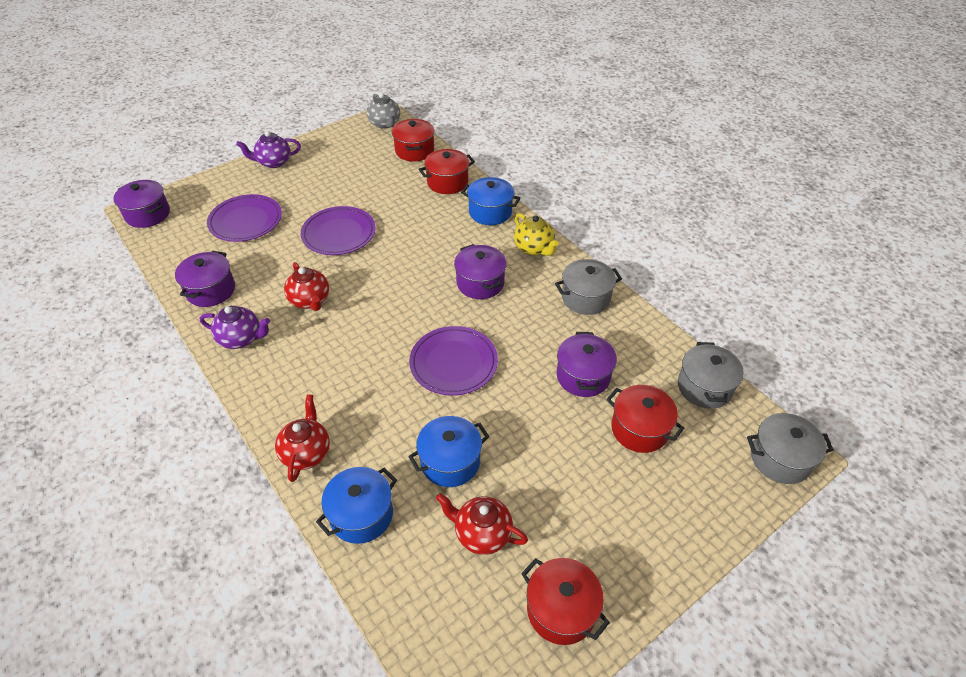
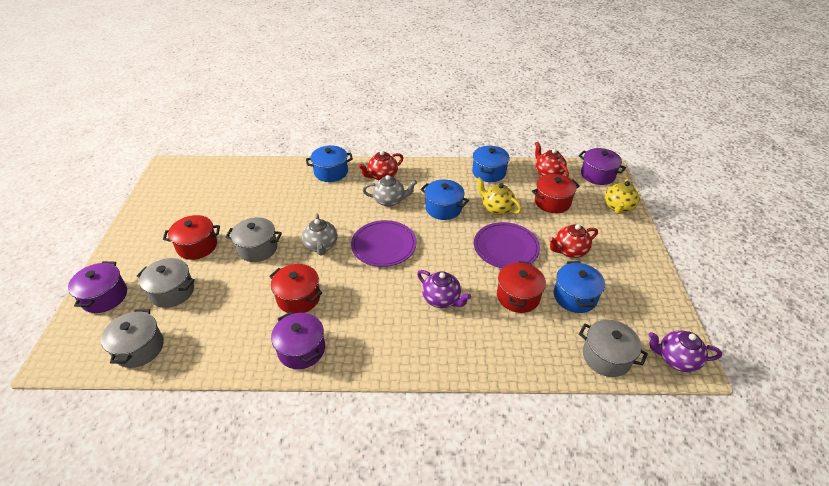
blue pot: [316,467,397,544] [408,416,489,487] [461,177,520,225] = 3 -> [306,146,353,182] [420,180,469,220] [472,145,510,182] [554,261,605,313] = 4
grey pot: [555,259,622,315] [678,342,744,409] [747,413,834,484] = 3 -> [101,309,164,368] [137,258,195,308] [226,217,282,262] [579,320,648,377] = 4
grey teapot: [367,93,400,129] = 1 -> [302,214,337,255] [363,175,417,207] = 2
purple plate: [207,194,282,242] [301,206,376,255] [409,326,498,395] = 3 -> [351,220,417,267] [474,222,540,268] = 2
purple pot: [113,180,170,228] [175,251,235,307] [454,244,507,299] [556,332,617,397] = 4 -> [68,261,127,313] [271,312,325,369] [579,148,626,185] = 3
yellow teapot: [514,213,559,256] = 1 -> [476,177,522,215] [605,179,639,214] = 2

